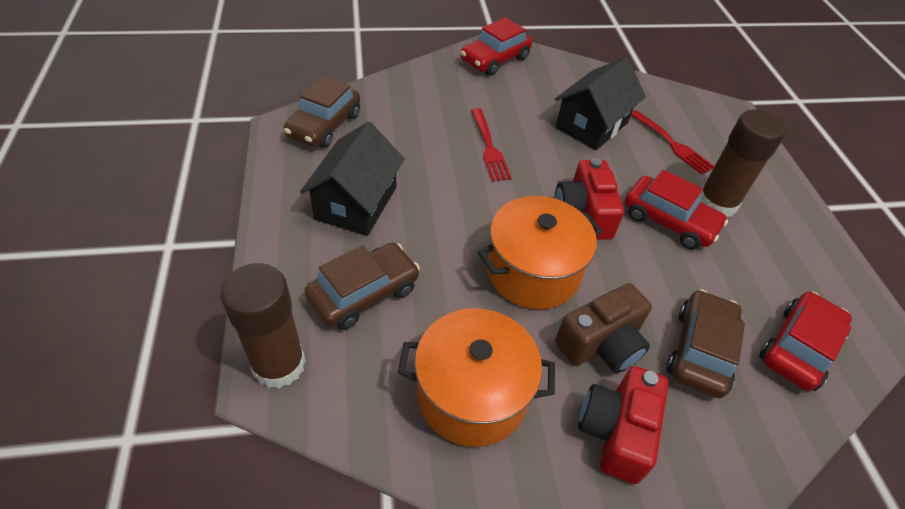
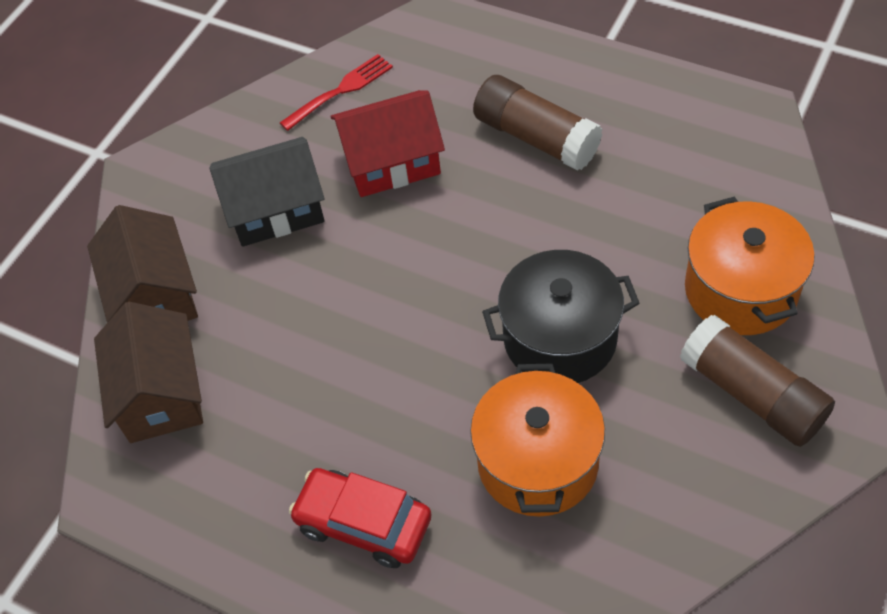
black house: [300,122,405,236] [555,57,646,150] = 2 -> [209,137,325,247] = 1
black pot: none = 0 -> [482,250,639,383] = 1
brown camera: [555,283,652,373] = 1 -> none = 0
brown car: [284,76,360,148] [304,242,420,330] [667,289,745,398] = 3 -> none = 0
brown house: none = 0 -> [87,205,198,323] [94,302,203,443] = 2
red camera: [555,158,624,240] [578,366,669,484] = 2 -> none = 0
red car: [461,17,532,76] [625,169,728,250] [759,291,852,391] = 3 -> [289,468,431,568] = 1
red fork: [471,108,512,181] [631,110,714,175] = 2 -> [280,54,393,131] = 1
red house: none = 0 -> [330,90,445,197] = 1

